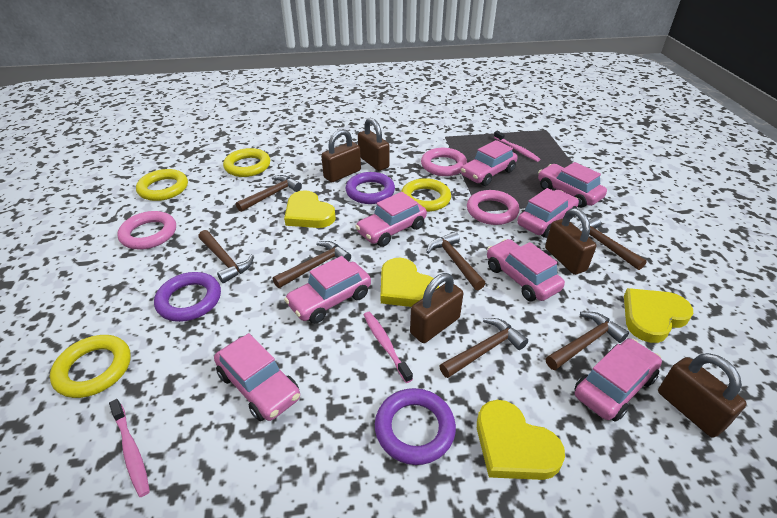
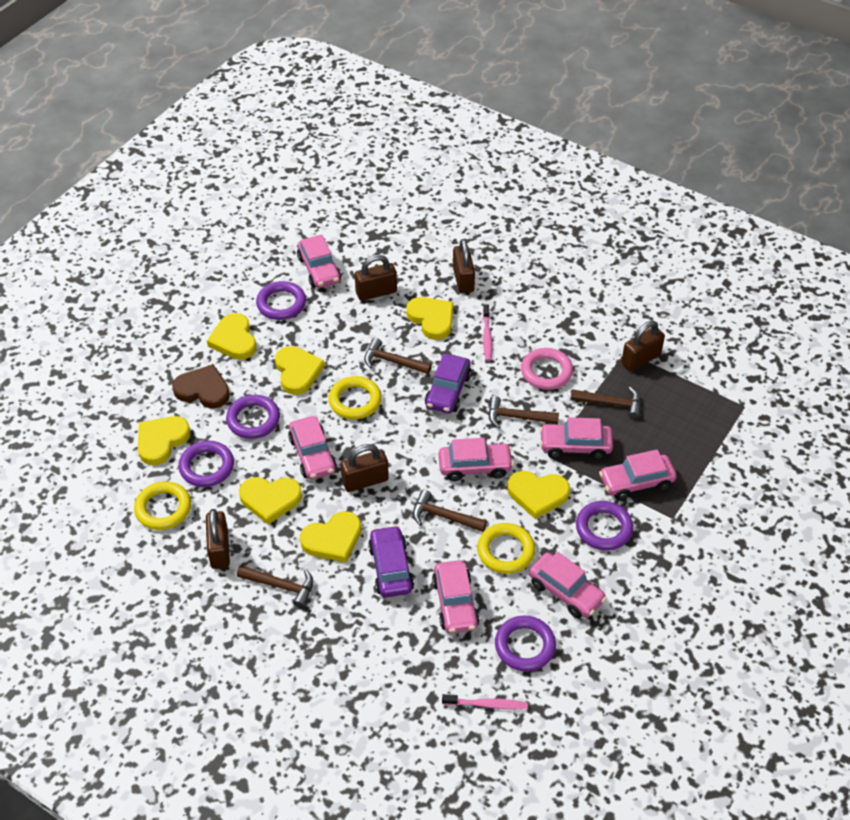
brown hammer: [198,230,254,283] [236,175,302,212] [273,241,351,288] [426,232,486,290] [440,318,528,378] [546,312,629,370] [577,217,647,270] = 7 -> [237,565,313,608] [364,338,432,374] [413,490,487,532] [488,396,559,429] [570,387,641,419] = 5
brown heart: none = 0 -> [172,364,230,409] = 1
pink car: [214,333,300,421] [284,256,371,324] [355,192,427,247] [461,140,518,186] [487,239,565,301] [517,188,579,238] [538,162,607,208] [574,339,662,422] = 8 -> [288,416,337,480] [297,234,341,288] [432,560,480,634] [439,438,514,481] [529,552,607,618] [540,417,613,460] [599,450,677,500] = 7
pink ring: [117,211,176,250] [421,148,467,176] [467,190,519,225] = 3 -> [521,348,573,390] = 1
pink toothbrush: [109,399,150,497] [364,312,413,383] [494,131,540,162] = 3 -> [442,694,528,710] [483,305,492,361] = 2
purple car: none = 0 -> [368,525,414,598] [425,354,472,413] = 2
purple ring: [154,272,221,322] [346,172,395,204] [375,388,456,465] = 3 -> [179,441,234,487] [226,395,280,439] [256,281,306,320] [495,615,556,672] [576,501,633,551] = 5
yellow heart: [284,190,336,228] [381,258,439,307] [477,400,565,480] [624,288,693,343] = 4 -> [138,416,191,465] [207,313,256,360] [239,477,302,525] [275,346,325,395] [300,511,361,563] [406,297,454,340] [507,471,570,519] = 7
yellow ring: [50,335,131,398] [136,169,188,201] [223,148,270,177] [401,178,451,212] = 4 -> [134,481,191,530] [328,376,382,419] [477,523,535,574] = 3

